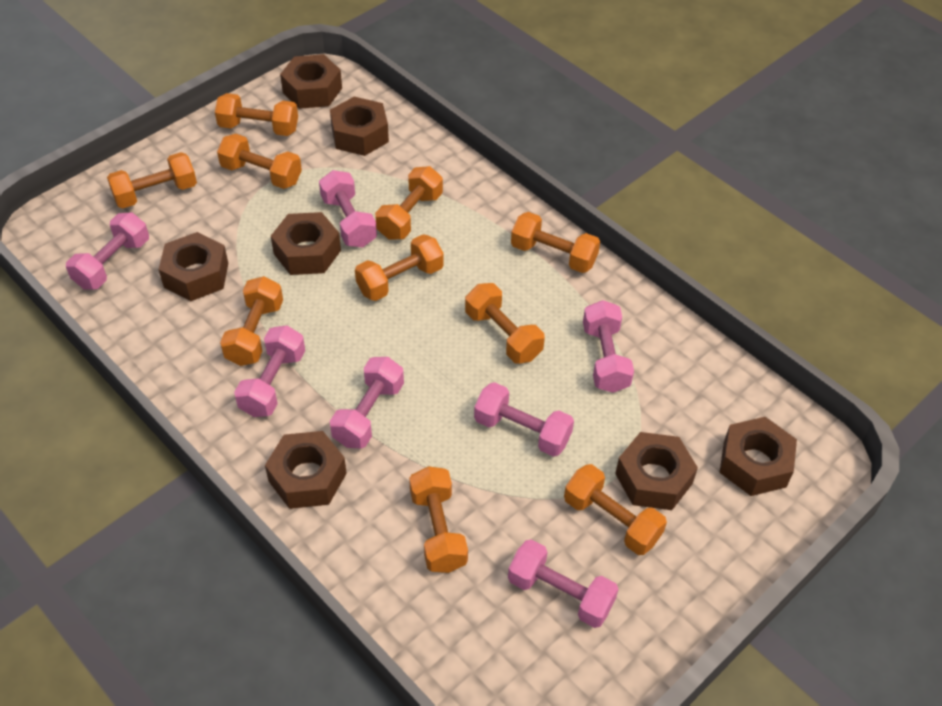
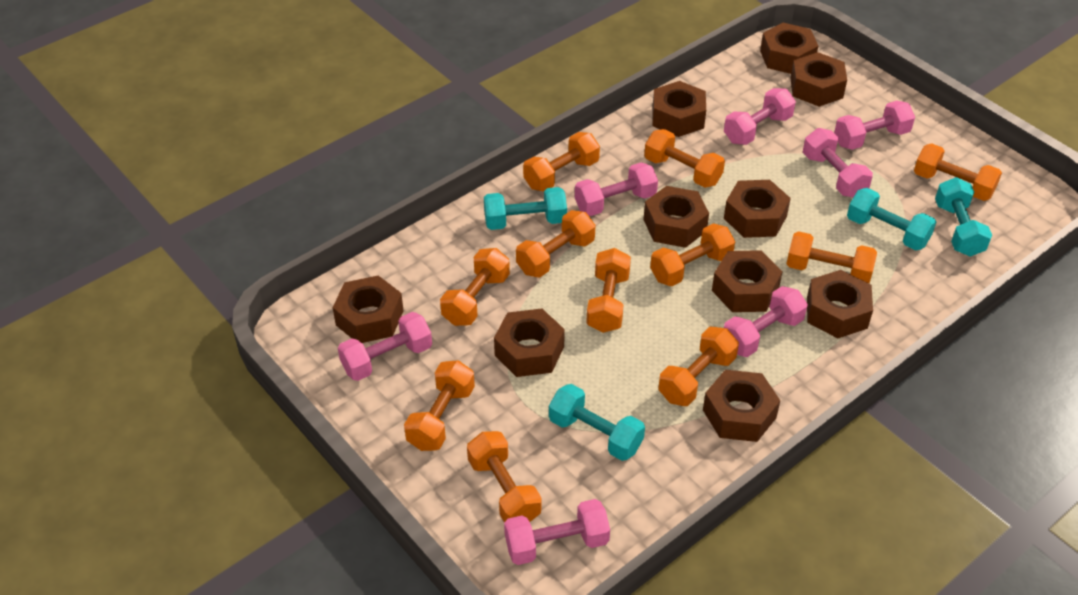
brown nut: [159,232,228,301] [265,431,347,509] [271,212,341,275] [280,54,342,109] [330,97,389,156] [615,432,698,510] [719,417,797,496] = 7 -> [333,275,404,343] [494,309,565,377] [643,186,709,248] [652,81,706,137] [703,370,781,442] [712,250,783,312] [724,180,791,238] [760,23,818,74] [790,52,847,107] [807,270,873,338] = 10
orange dumbbell: [107,152,197,208] [215,93,298,136] [217,134,302,189] [220,276,283,366] [355,234,444,301] [375,166,443,240] [409,466,468,573] [465,283,545,364] [511,212,600,273] [564,464,667,555] = 10 -> [404,360,475,451] [440,248,510,326] [467,431,541,523] [516,210,596,278] [523,132,600,191] [586,248,631,333] [644,129,725,188] [650,223,735,286] [658,327,739,406] [786,231,877,283] [914,143,1002,201] = 11
turquoise dumbbell: none = 0 -> [484,187,567,230] [549,384,645,461] [847,188,936,250] [935,177,992,257] = 4

